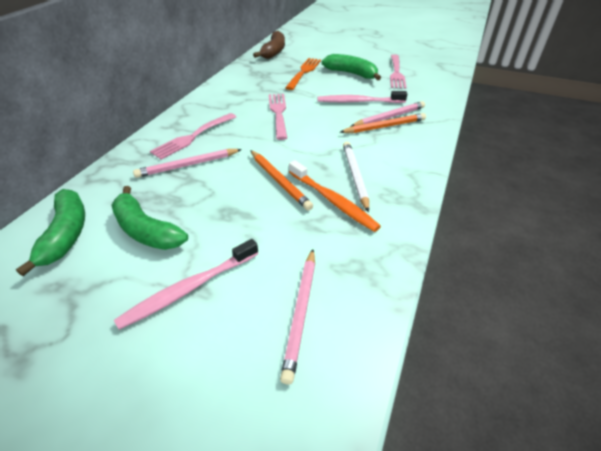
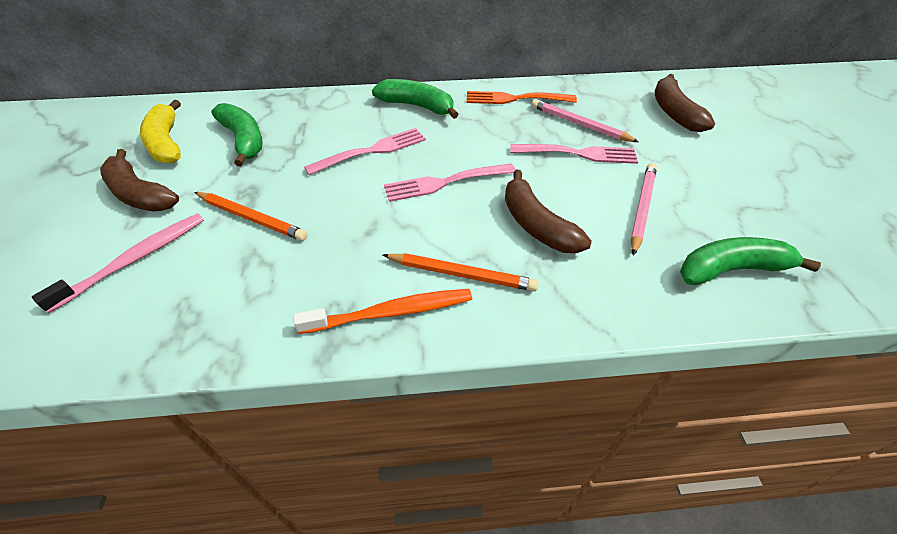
brown banana: [253,31,285,59] = 1 -> [100,149,179,211] [505,170,592,253] [655,74,715,132] = 3
pink pencil: [133,149,242,178] [280,249,315,385] [350,101,425,127] = 3 -> [531,99,639,142] [630,163,657,256] = 2
pink toothbrush: [114,239,258,330] [318,91,407,103] = 2 -> [32,213,204,313] = 1
white pencil: [343,142,369,212] = 1 -> none = 0
yellow banana: none = 0 -> [140,100,181,163] = 1

